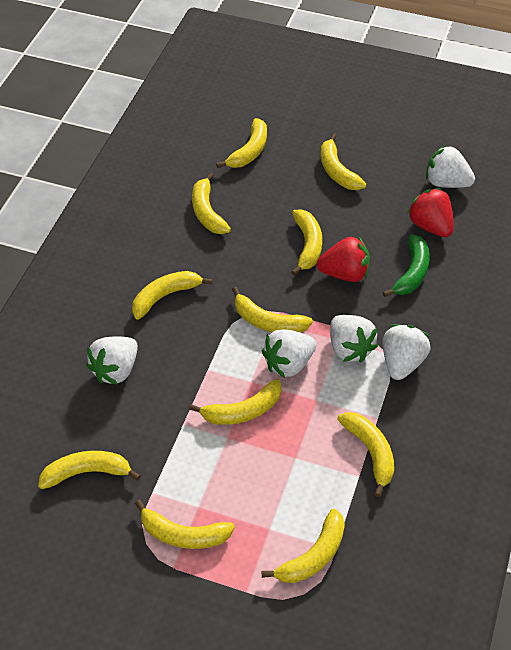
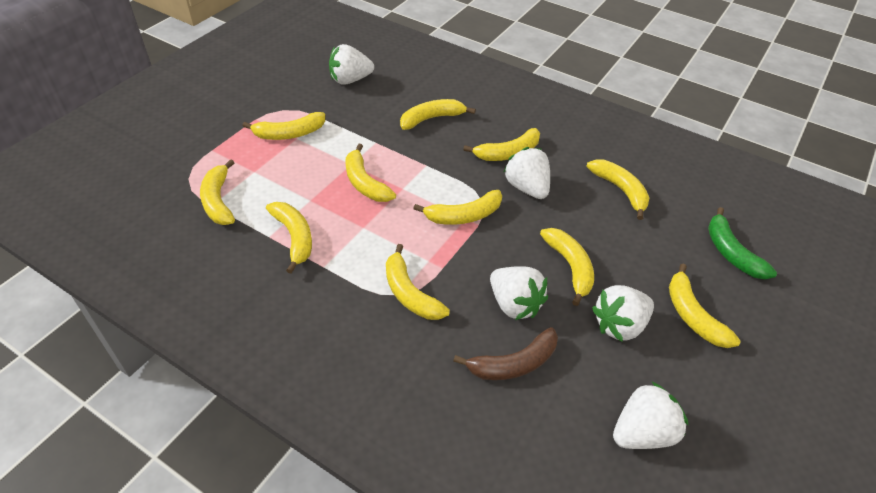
brown banana: none = 0 -> [453,327,558,380] = 1
red strawberry: [317,236,370,282] [407,188,454,237] = 2 -> none = 0

